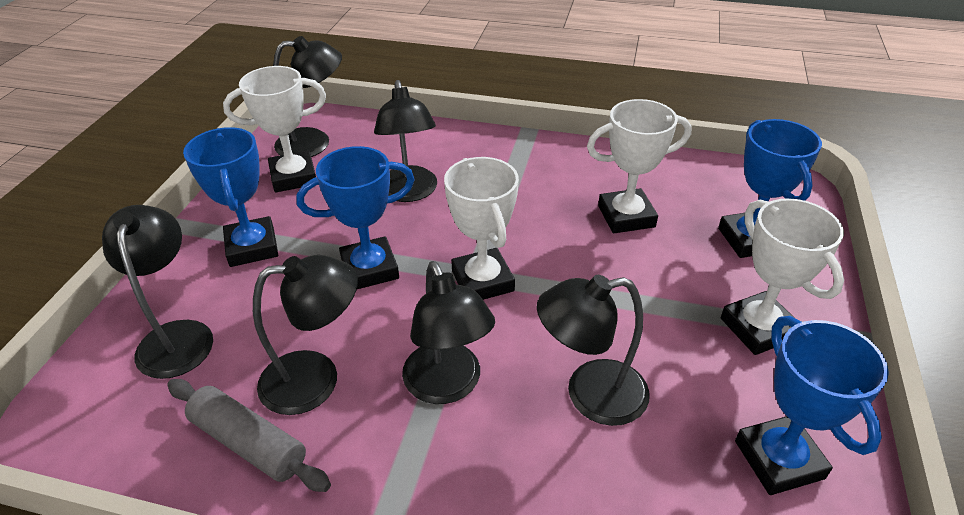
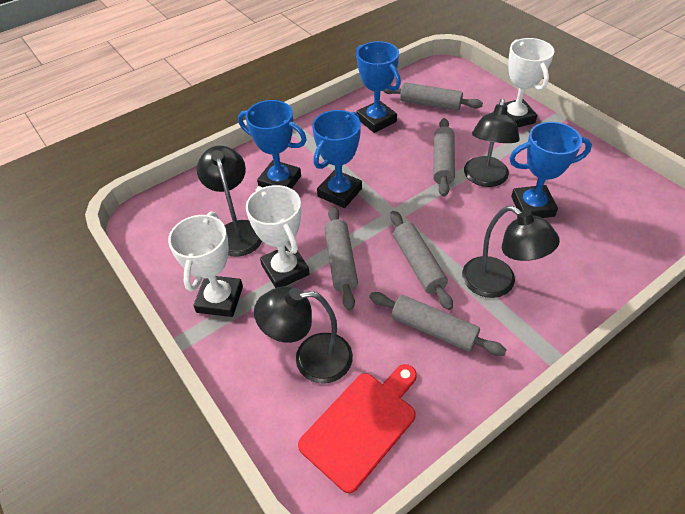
black lamp: [102,205,213,379] [253,255,358,415] [273,36,342,157] [374,80,437,202] [402,261,495,404] [537,275,650,426] = 6 -> [197,146,262,257] [254,286,353,383] [462,206,560,298] [464,98,520,187] = 4
grey rolling pin: [167,379,331,492] = 1 -> [325,206,358,311] [369,292,506,356] [383,82,483,111] [390,211,453,310] [433,118,455,197] = 5
red cutting board: none = 0 -> [298,364,417,493] = 1
white trophy: [223,66,326,192] [444,157,519,300] [587,99,692,233] [721,198,844,355] = 4 -> [168,212,243,317] [246,185,310,288] [497,38,554,127] = 3

